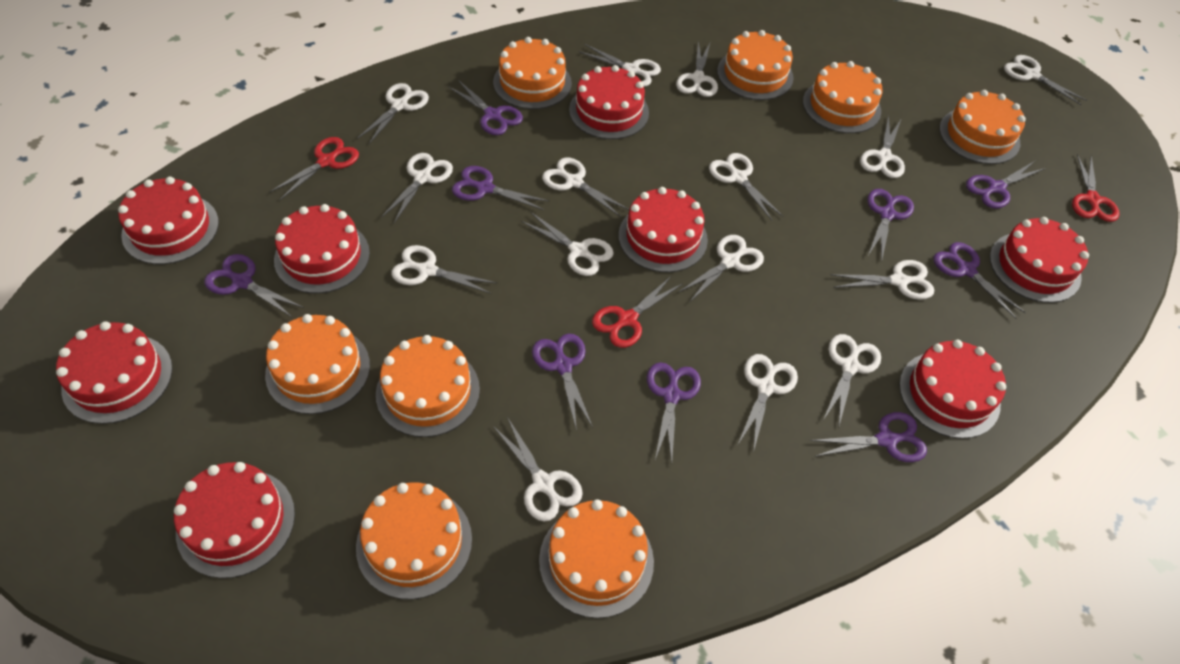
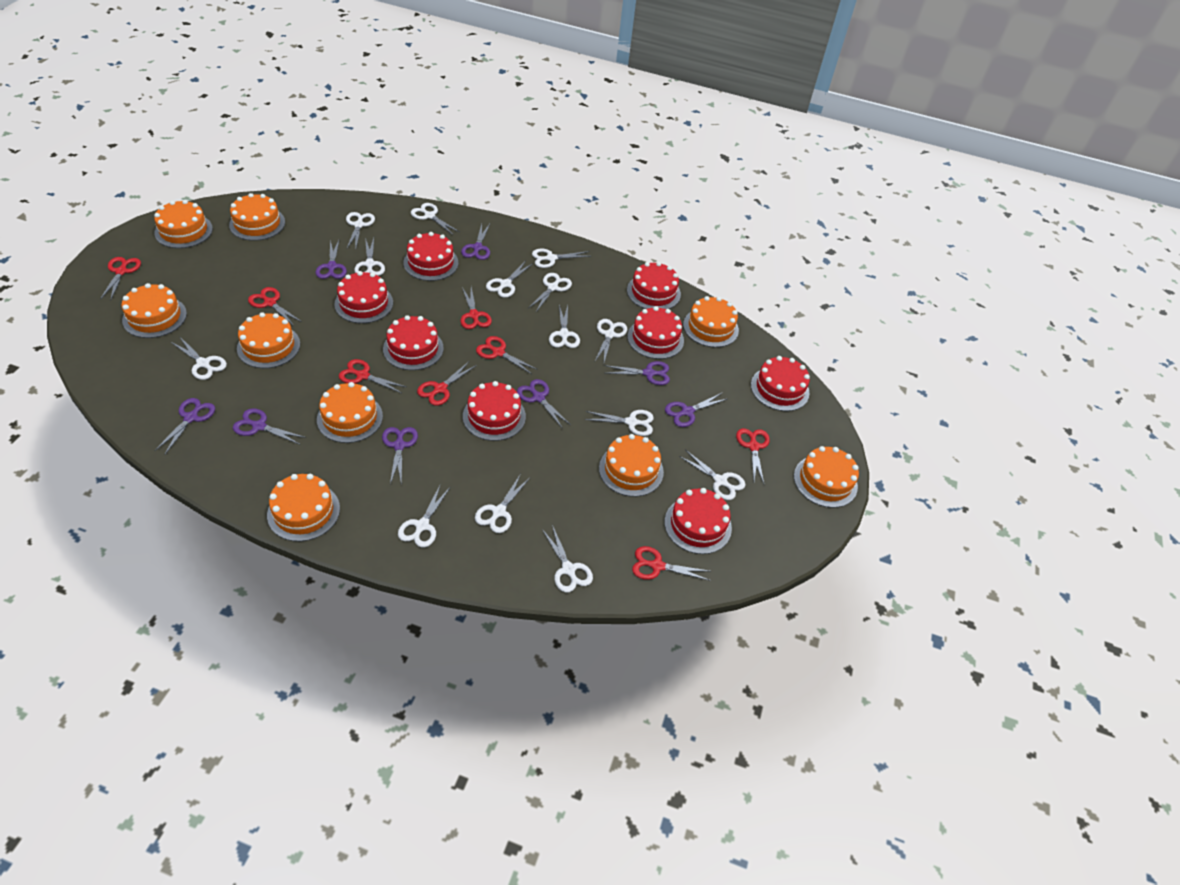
orange cake: [265,314,370,414] [356,482,472,599] [376,335,480,437] [493,37,572,109] [539,500,654,618] [717,30,794,100] [803,61,883,133] [939,90,1026,164] = 8 -> [122,283,187,338] [154,200,213,248] [229,193,285,241] [237,312,300,368] [267,474,340,541] [317,382,383,443] [599,434,664,497] [683,296,739,347] [794,446,859,508] = 9
purple scissors: [204,254,304,318] [448,80,523,135] [452,166,549,210] [532,334,593,431] [647,362,701,462] [810,412,927,462] [868,189,914,262] [933,242,1026,319] [966,161,1046,209] = 9 -> [155,398,215,455] [233,409,306,444] [316,240,347,279] [382,427,418,485] [461,224,490,260] [517,379,571,429] [604,361,670,385] [665,393,727,427] = 8
red scissors: [270,137,359,200] [592,276,682,348] [1072,154,1120,222] = 3 -> [100,257,141,301] [248,287,302,326] [339,359,406,393] [417,362,477,406] [460,287,492,329] [476,336,538,374] [632,546,709,580] [736,428,770,484] = 8
white scissors: [357,83,429,144] [381,153,453,223] [391,245,497,294] [493,417,583,521] [521,212,614,276] [542,158,630,217] [578,44,661,87] [676,41,718,97] [678,235,764,302] [709,153,783,220] [737,354,798,453] [823,334,881,426] [830,260,934,300] [860,116,905,178] [1004,55,1087,105] = 15 -> [171,336,227,380] [346,212,375,248] [354,238,385,276] [398,485,451,547] [411,203,459,235] [475,474,530,533] [486,262,533,298] [528,273,572,312] [532,249,591,268] [542,525,593,592] [549,305,580,348] [584,410,654,436] [595,319,627,362] [679,450,745,500] = 14

